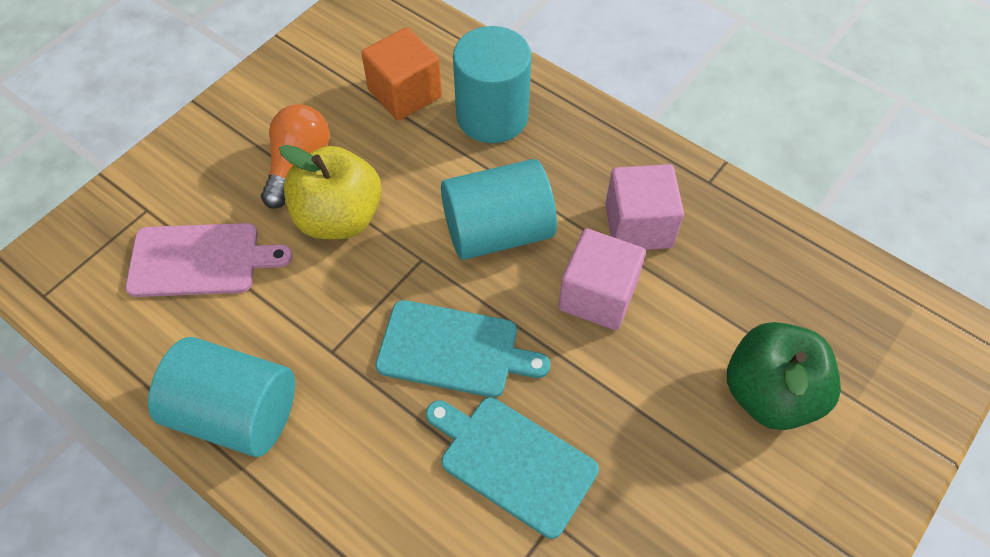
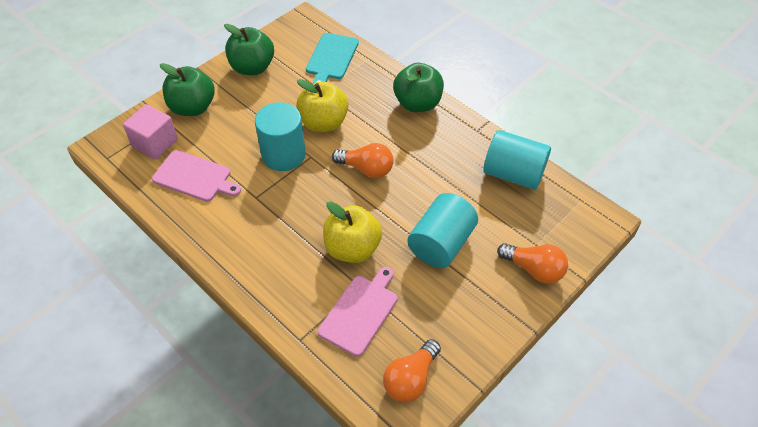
green apple: [727,322,841,430] = 1 -> [160,63,215,116] [224,24,274,75] [393,63,444,112] = 3
orange cube: [361,27,442,121] = 1 -> none = 0
orange light bulb: [261,104,330,209] = 1 -> [332,143,393,178] [383,339,441,402] [497,243,568,284] = 3
pink cube: [558,229,646,330] [605,164,684,250] = 2 -> [123,104,178,159] = 1
pink cutting board: [126,223,292,297] = 1 -> [152,150,241,202] [318,267,397,357] = 2
turquoise cutting board: [376,300,550,398] [426,398,599,539] = 2 -> [306,33,359,84] = 1
yellow apple: [279,145,382,239] = 1 -> [296,79,348,132] [323,201,382,263] = 2

